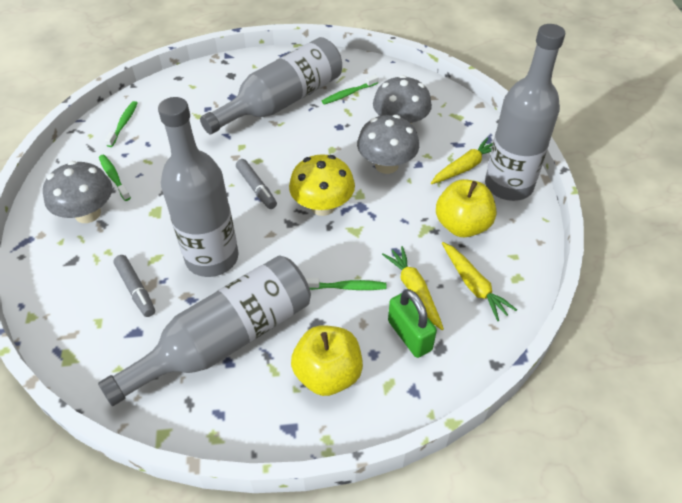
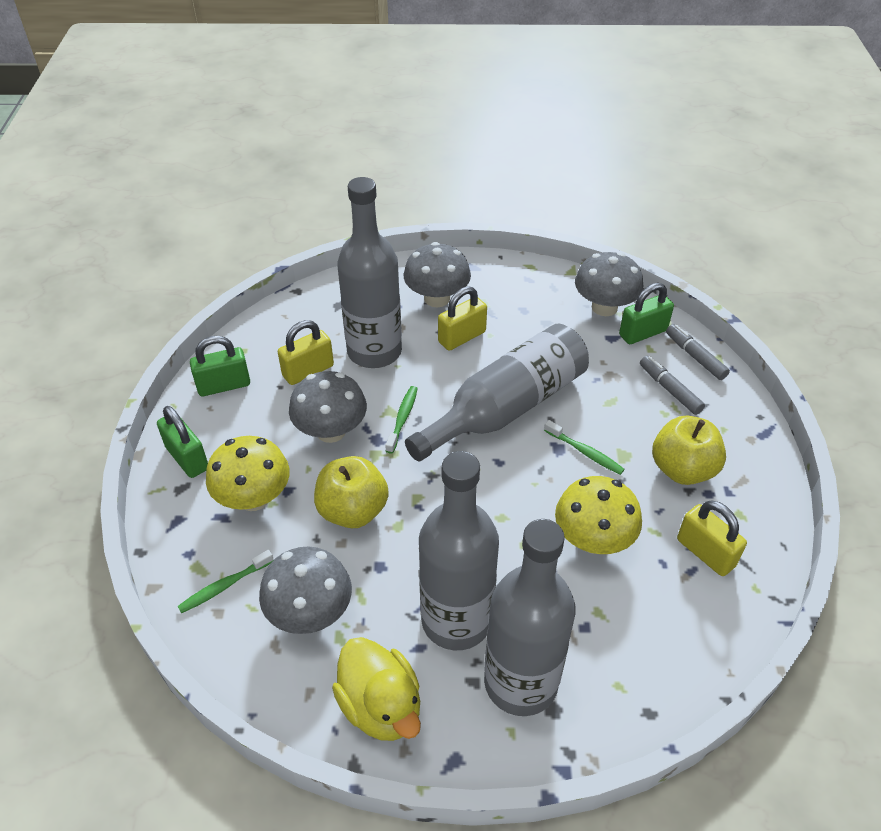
green padlock: [388,289,437,358] = 1 -> [157,406,208,478] [190,336,250,396] [619,283,674,344] = 3
green toothbrush: [99,155,131,201] [105,101,138,147] [305,278,387,290] [322,75,378,105] = 4 -> [177,550,274,613] [385,386,418,454] [544,420,625,475] = 3
grey mushroom: [43,161,112,223] [357,115,419,174] [373,75,432,124] = 3 -> [259,546,352,634] [289,371,367,443] [404,242,471,307] [575,252,643,316] = 4
yellow carrot: [382,246,444,330] [431,138,493,184] [442,242,517,321] = 3 -> none = 0
yellow duck: none = 0 -> [332,637,421,741] = 1
yellow mushroom: [289,154,355,216] = 1 -> [206,436,290,511] [555,476,642,554] = 2
yellow padlock: none = 0 -> [278,320,334,385] [438,286,487,351] [677,500,747,576] = 3

